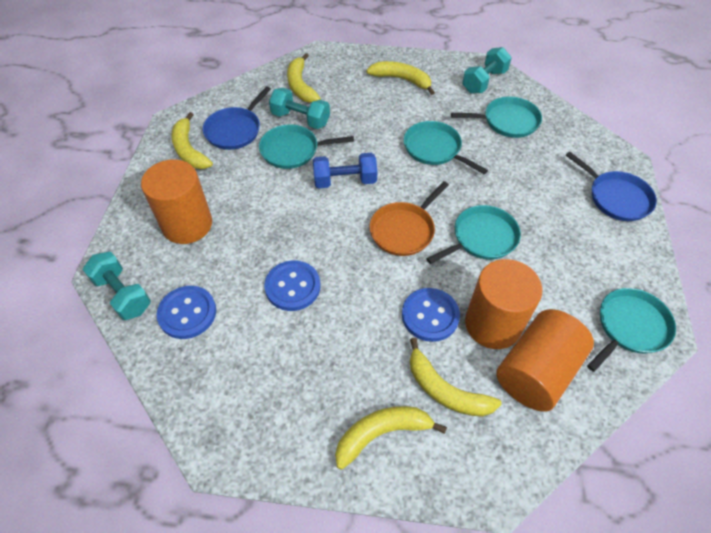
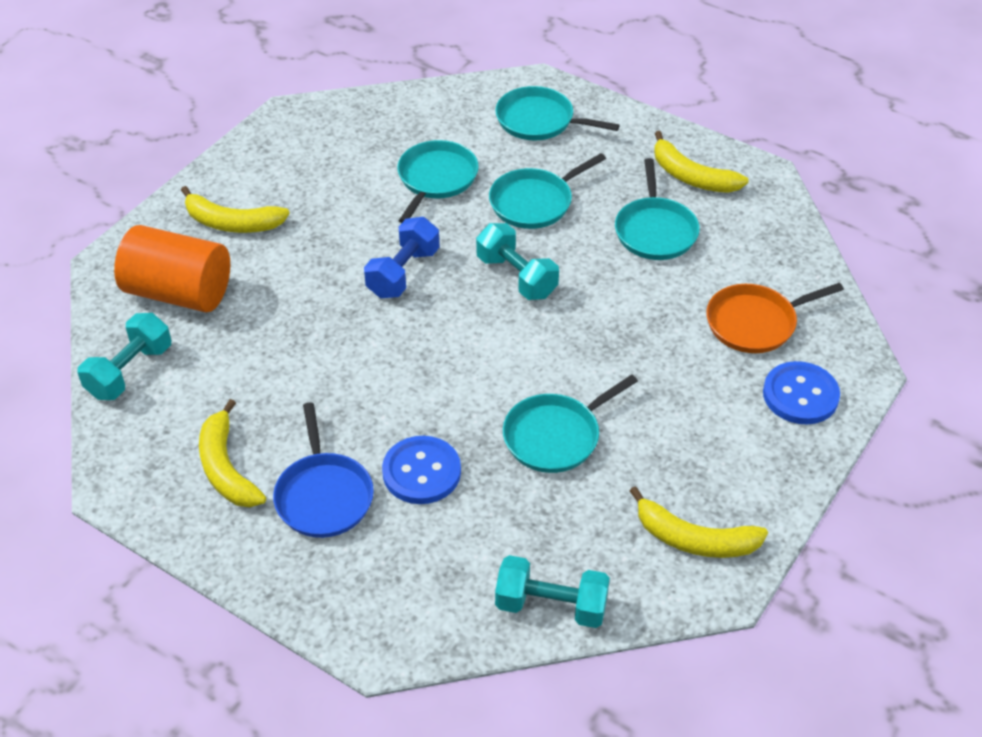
blue button: [157,286,216,339] [264,261,321,311] [402,288,460,342] = 3 -> [382,436,461,504] [763,361,840,424] = 2
blue pan: [203,86,271,150] [566,152,657,221] = 2 -> [273,403,374,538] = 1
orange cylinder: [141,159,212,244] [465,259,542,349] [496,309,594,412] = 3 -> [114,225,230,312] = 1
yellow banana: [171,112,213,169] [287,53,321,103] [335,406,447,470] [366,61,435,95] [410,338,502,417] = 5 -> [181,186,290,233] [199,399,266,507] [630,486,768,558] [654,131,748,193] = 4

